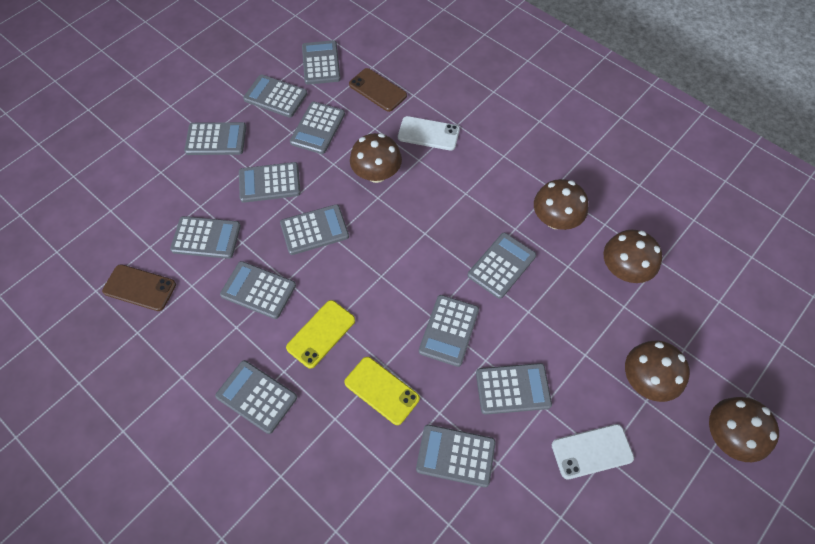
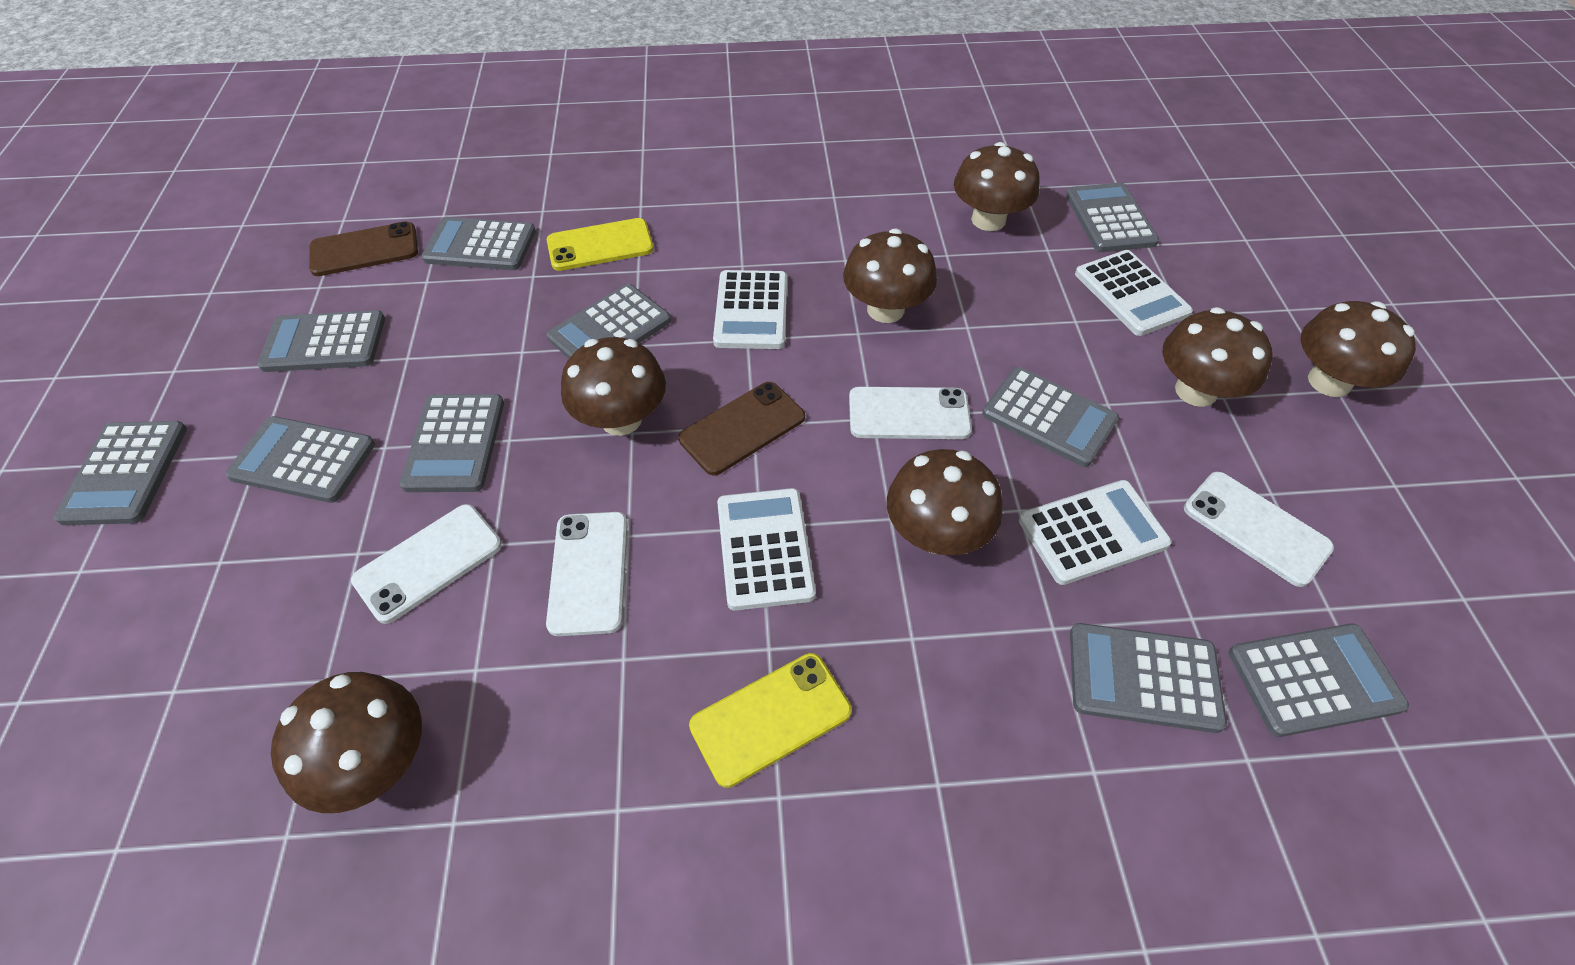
brown mushroom: [350,133,402,183] [534,179,589,230] [604,230,662,283] [625,340,690,402] [709,397,779,462] = 5 -> [271,672,422,813] [561,337,666,436] [843,229,937,323] [887,449,1003,555] [954,142,1040,231] [1163,307,1273,407] [1301,301,1416,397] = 7
grey calculator: [170,216,241,259] [184,122,246,155] [215,360,297,434] [220,261,296,319] [239,162,301,203] [243,74,307,118] [280,204,349,255] [290,102,345,154] [302,40,341,85] [416,424,496,487] [419,295,479,367] [468,233,536,299] [476,363,552,415] = 13 -> [54,421,187,525] [225,416,375,503] [257,310,385,372] [400,394,504,492] [421,217,536,270] [546,284,671,359] [982,367,1119,467] [1066,182,1159,252] [1070,623,1227,733] [1229,623,1409,737] = 10
white calculator: none = 0 -> [713,270,787,349] [717,488,816,611] [1019,480,1172,585] [1075,250,1193,336] = 4
white phone: [398,116,460,151] [552,424,634,480] = 2 -> [351,504,502,624] [546,512,628,636] [849,387,972,439] [1184,472,1334,587] = 4

